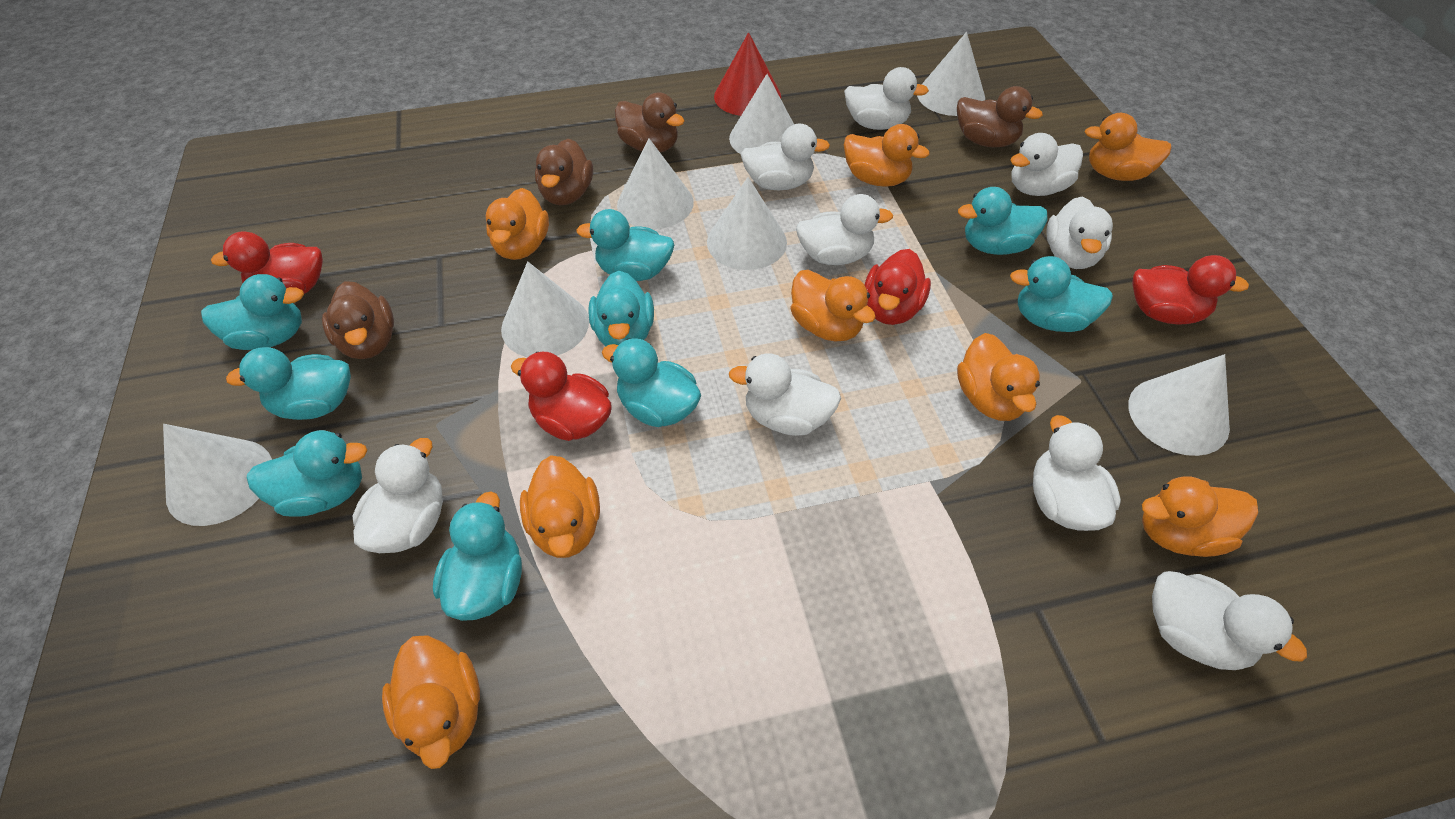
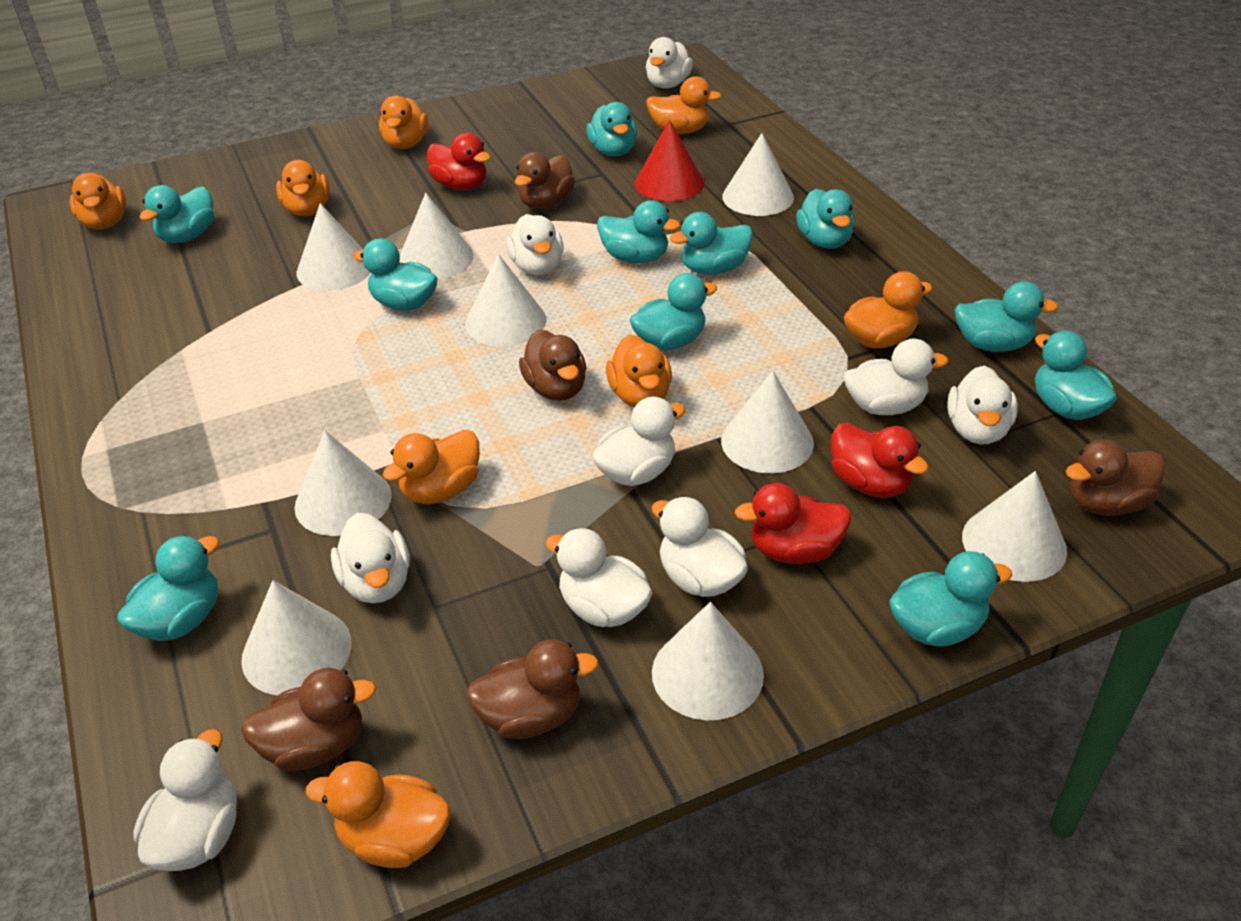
brown duck: [322,281,394,359] [535,139,593,205] [615,92,684,152] [957,86,1043,147] = 4 -> [241,668,377,771] [466,639,599,739] [515,152,575,209] [519,330,586,401] [1066,439,1166,516] = 5
red duck: [211,231,323,294] [511,352,612,441] [865,249,931,325] [1132,255,1249,325] = 4 -> [427,133,491,190] [735,483,851,564] [831,423,929,498] = 3
turquoise duck: [201,274,304,350] [226,347,351,420] [247,430,367,517] [433,491,522,621] [576,209,674,281] [588,271,654,346] [602,338,701,427] [958,187,1047,255] [1010,256,1113,332] = 9 -> [117,535,220,641] [139,185,214,243] [353,238,438,311] [586,102,637,157] [597,200,681,263] [630,273,717,350] [670,212,753,275] [796,189,855,249] [889,551,1012,646] [955,281,1059,352] [1035,331,1117,420] = 11
white cone: [163,424,272,526] [501,261,589,357] [617,138,694,229] [707,177,787,270] [729,74,794,154] [917,32,985,116] [1128,354,1230,456] = 7 -> [241,580,352,695] [295,431,392,536] [297,203,370,291] [399,193,474,279] [465,254,546,347] [652,602,764,720] [721,371,814,473] [722,133,794,216] [962,471,1067,582] = 9

